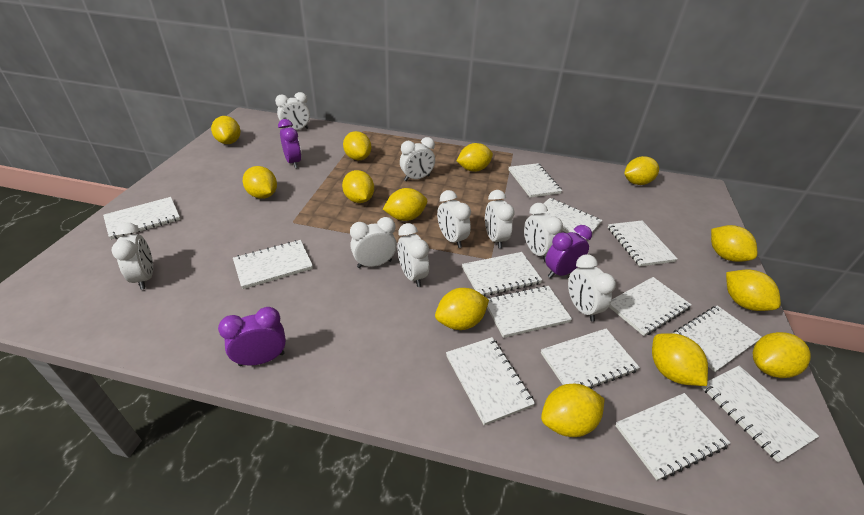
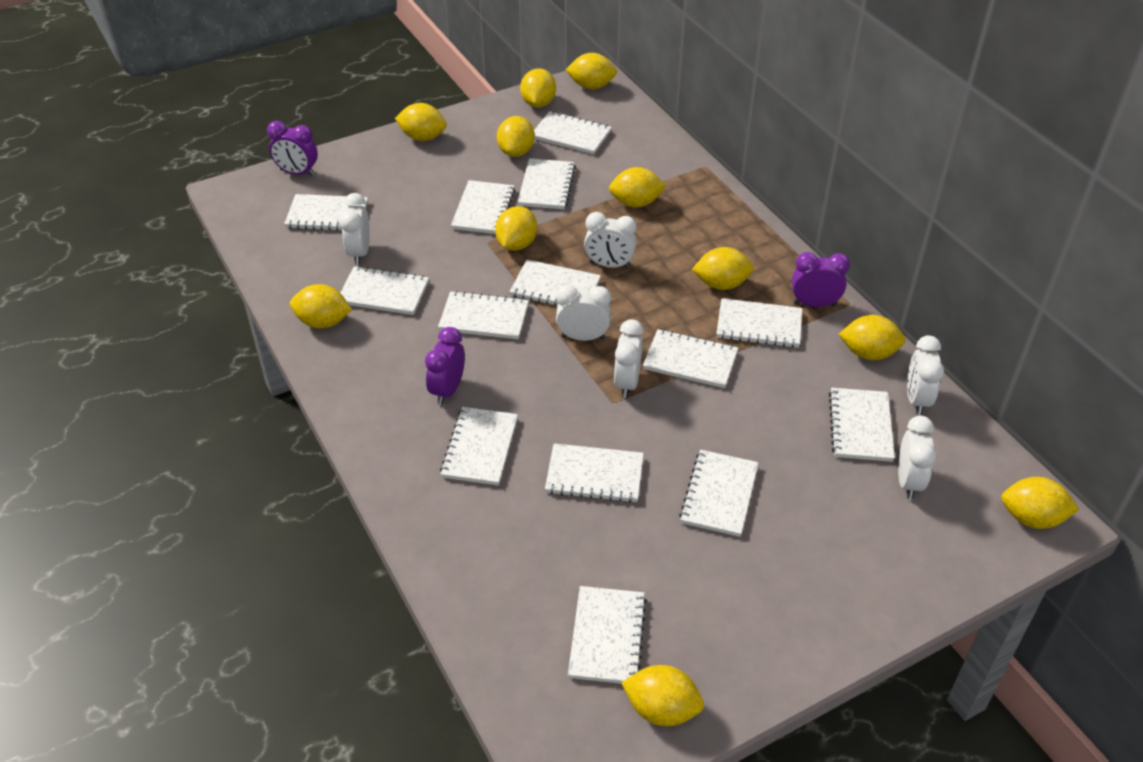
white clock: [111,223,153,290] [275,92,310,130] [350,217,397,268] [397,223,429,287] [400,137,435,181] [437,190,471,248] [485,190,515,249] [524,203,563,262] [568,254,616,322] = 9 -> [340,193,370,265] [556,285,611,341] [584,212,636,268] [614,319,644,398] [898,416,936,499] [907,335,944,415] = 6
white notebook: [103,197,180,240] [233,240,313,289] [446,337,535,425] [462,252,542,296] [487,285,572,338] [509,163,562,198] [533,198,602,240] [541,328,640,389] [608,221,678,267] [609,277,692,336] [615,393,730,480] [672,306,762,372] [701,366,819,462] = 13 -> [284,194,368,231] [340,266,429,315] [438,291,529,339] [440,407,518,486] [451,180,515,234] [510,260,601,306] [518,158,576,209] [534,111,612,154] [545,443,644,503] [568,586,647,684] [643,329,738,388] [679,450,759,537] [716,298,802,348] [829,388,895,462] = 14
yellow lemon: [211,116,241,144] [243,166,277,199] [342,170,374,203] [343,131,371,160] [383,188,427,221] [435,288,489,330] [457,143,493,172] [541,384,604,437] [624,156,659,185] [652,333,708,386] [711,225,757,262] [726,270,781,311] [753,332,811,378] = 13 -> [290,284,352,328] [395,103,447,141] [495,206,537,251] [497,116,535,157] [520,68,556,108] [566,53,617,89] [609,167,666,207] [622,665,704,726] [692,247,754,290] [839,315,905,360] [1001,477,1079,529] = 11

